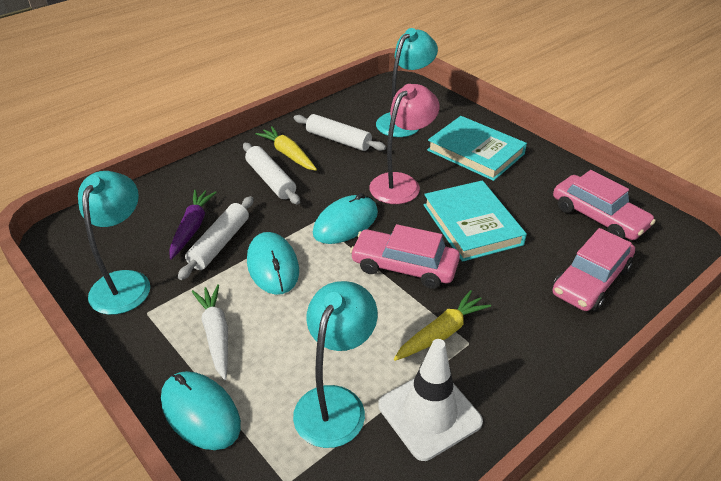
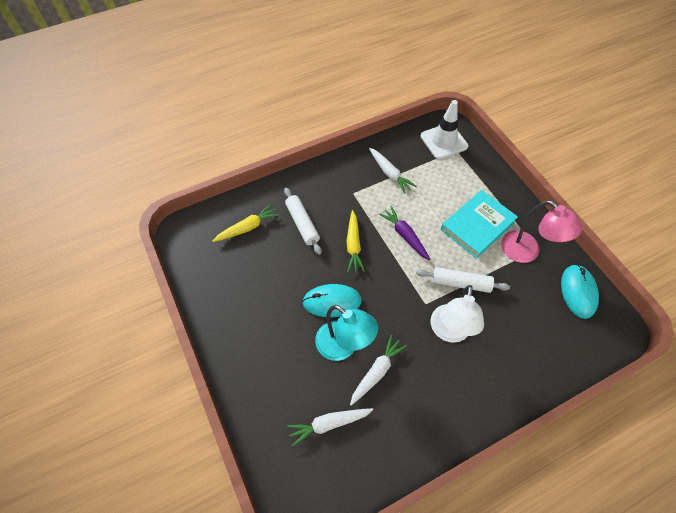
pink car: [350,224,460,289] [552,228,635,311] [553,170,656,240] = 3 -> none = 0
turquoise book: [424,180,527,262] [427,116,527,181] = 2 -> [441,190,518,259] = 1
turquoise lamp: [78,171,150,315] [293,281,378,448] [376,28,438,137] = 3 -> [315,305,378,361] = 1
turquoise mouse: [161,371,241,450] [247,232,299,295] [313,193,378,244] = 3 -> [302,284,362,317] [561,264,599,319] = 2
white carrot: [192,284,228,380] = 1 -> [287,408,373,446] [350,335,407,405] [369,148,416,194] = 3
white lamp: none = 0 -> [431,285,484,343] = 1
white rolling pin: [178,196,254,280] [243,143,300,205] [294,114,386,151] = 3 -> [284,188,321,255] [416,267,510,293] = 2

